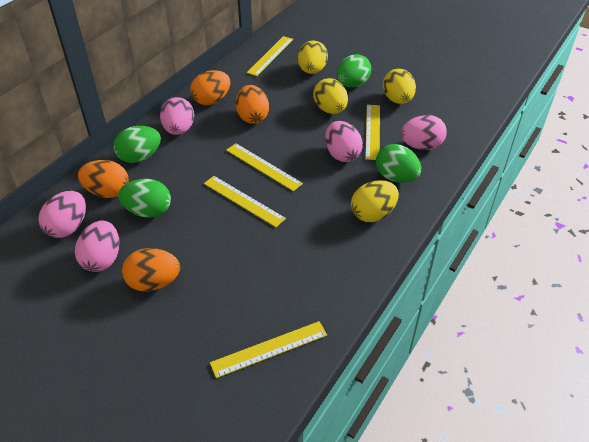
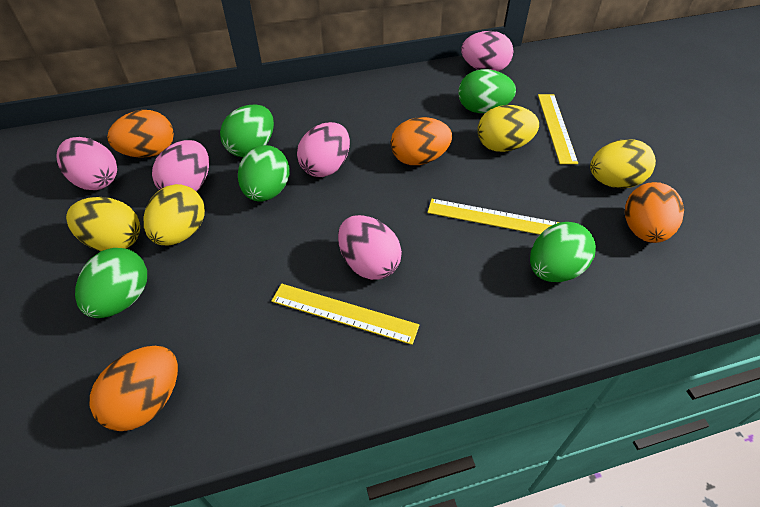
green egg: [114,126,161,163] [118,179,171,218] [336,54,371,87] [376,144,421,183] = 4 -> [75,248,147,318] [220,104,274,157] [238,145,290,202] [458,69,516,113] [530,222,596,282] = 5
yellow ruler: [204,176,286,227] [210,321,327,378] [226,143,303,191] [247,36,293,76] [365,105,380,160] = 5 -> [271,284,419,345] [427,199,560,235] [538,94,578,164] = 3

